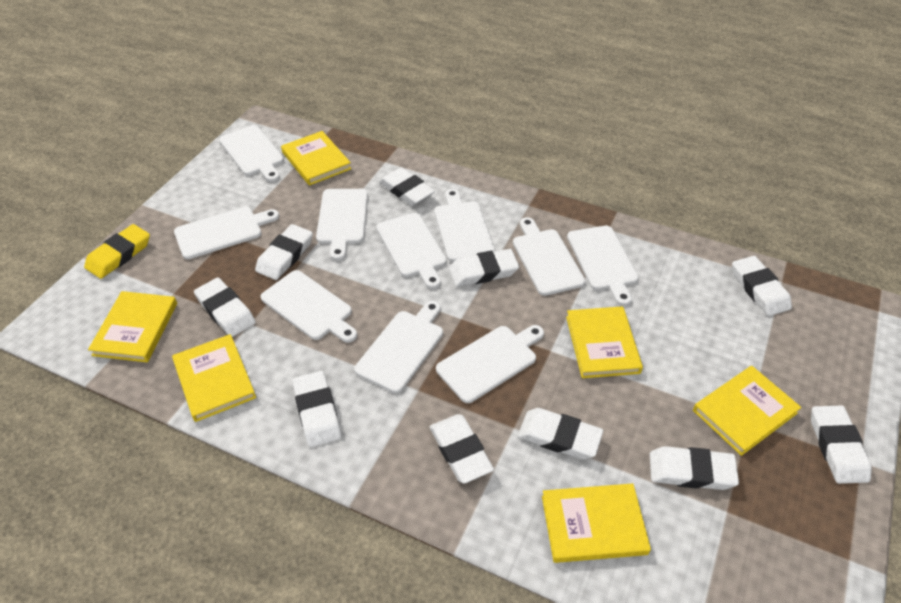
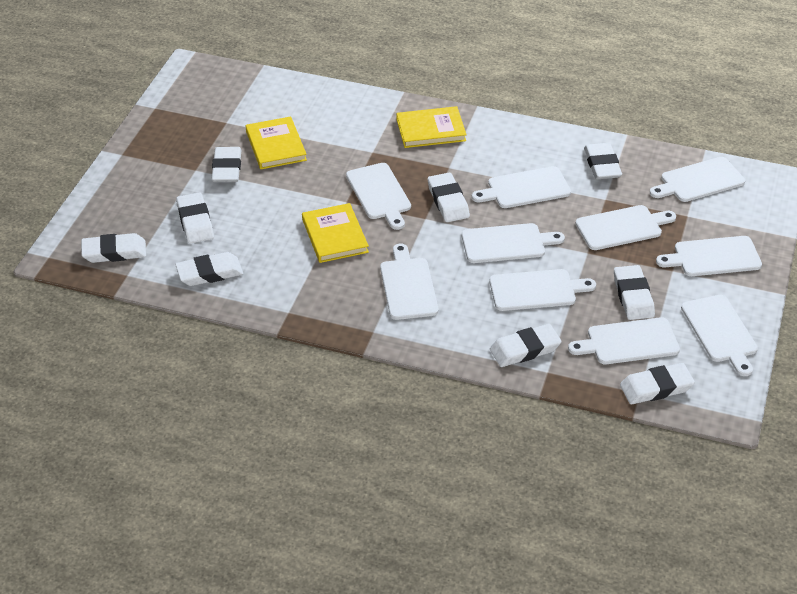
white eraser: [194,278,256,337] [255,224,313,280] [292,371,341,447] [379,167,435,206] [430,414,494,484] [449,249,519,287] [518,408,603,459] [650,446,739,490] [732,256,792,316] [811,405,872,484] = 10 -> [81,233,146,263] [175,252,243,286] [176,192,214,244] [211,147,241,182] [428,173,470,222] [490,324,562,367] [584,143,622,179] [614,265,655,320] [620,363,695,404] = 9
yellow book: [88,291,177,362] [172,334,256,422] [281,131,351,186] [542,483,651,563] [566,306,643,378] [693,366,801,456] = 6 -> [246,116,307,169] [302,203,369,263] [396,106,467,148] = 3
yellow eraser: [84,224,150,279] = 1 -> none = 0

